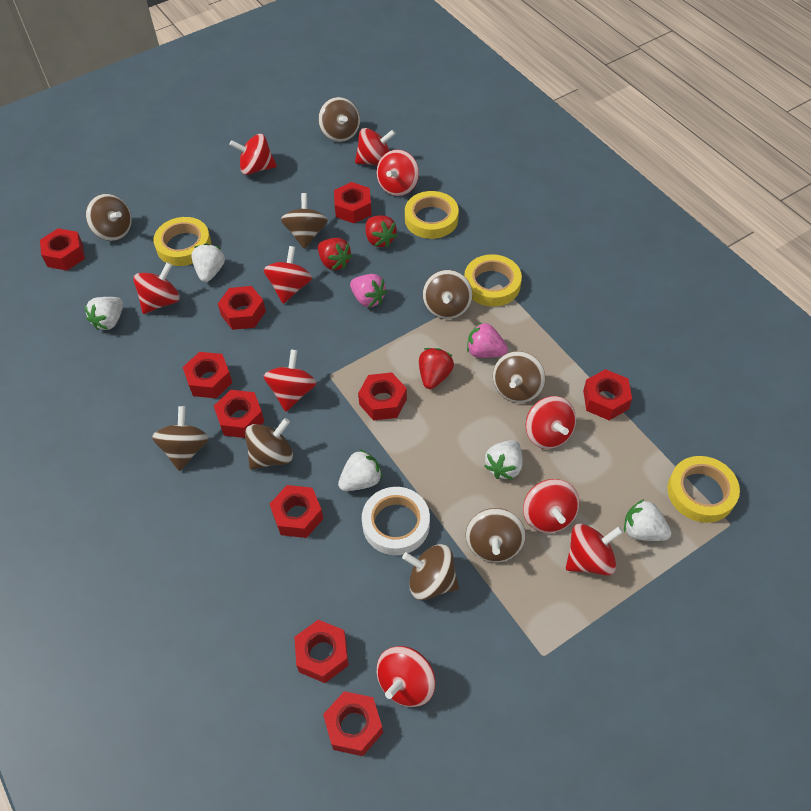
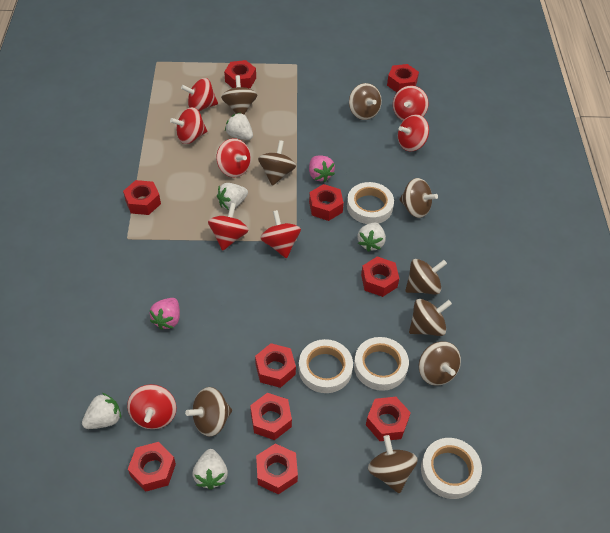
red spinning top: [133,262,180,314] [230,134,277,175] [264,246,312,304] [264,349,317,411] [355,128,396,165] [376,150,419,196] [377,646,436,707] [523,479,580,533] [526,396,576,449] [566,524,623,576] = 10 -> [127,384,176,429] [170,107,207,144] [181,78,218,111] [208,203,249,251] [216,138,251,177] [260,210,301,258] [393,86,428,121] [398,114,429,151] = 8
red strawberry: [318,238,352,270] [365,215,398,247] [419,348,454,389] = 3 -> none = 0
white tape: [362,487,430,555] = 1 -> [299,339,353,393] [347,182,394,224] [354,337,409,391] [421,438,482,499] = 4
yellow tape: [154,217,211,266] [405,191,459,239] [464,254,522,307] [667,456,740,523] = 4 -> none = 0

